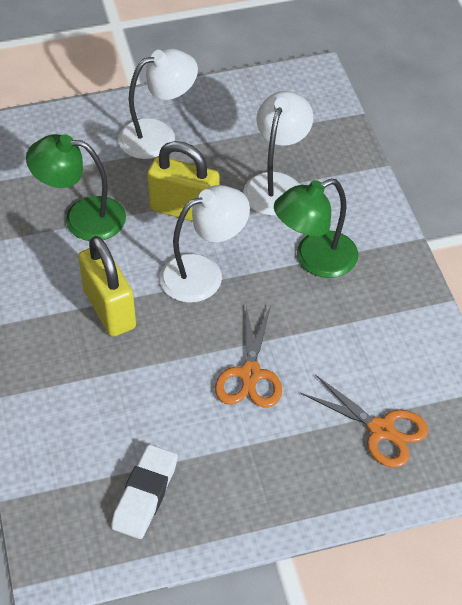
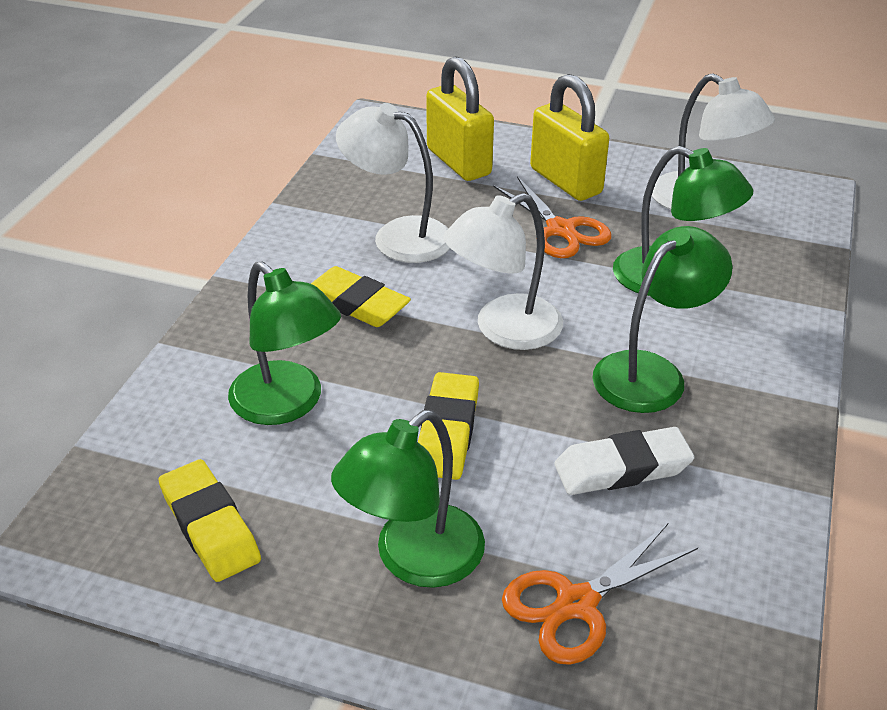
green lamp: [26,134,126,241] [274,179,358,278] = 2 -> [228,261,341,425] [331,410,485,588] [592,226,733,413] [613,146,753,296] = 4
yellow eraser: none = 0 -> [158,459,261,582] [311,266,411,327] [418,372,479,480] = 3

